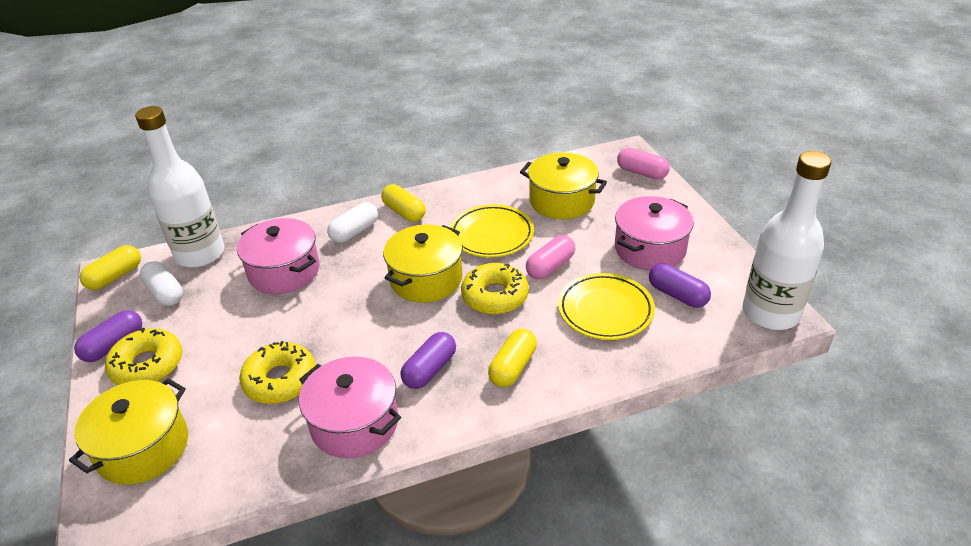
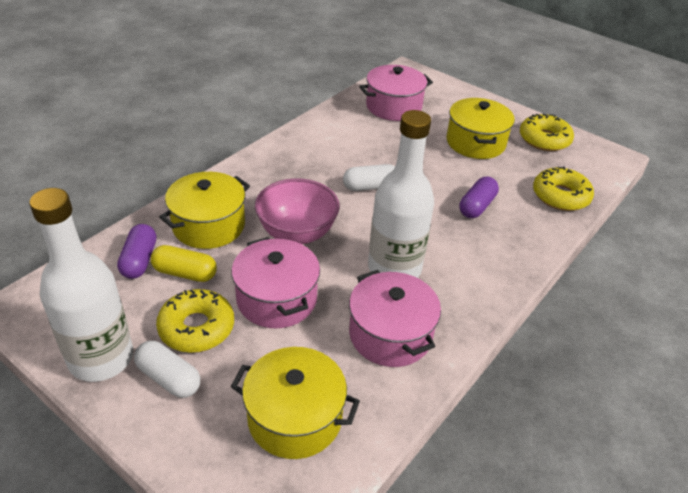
pink bowl: none = 0 -> [255,178,340,244] = 1
pink capsule: [526,235,575,279] [617,148,670,179] = 2 -> none = 0
purple capsule: [74,310,142,362] [401,332,456,389] [649,263,711,308] = 3 -> [117,224,156,279] [459,177,499,218] = 2
yellow capsule: [80,245,141,290] [381,184,426,222] [488,329,537,387] = 3 -> [151,245,217,282] = 1
yellow plate: [450,204,534,257] [558,273,655,340] = 2 -> none = 0

